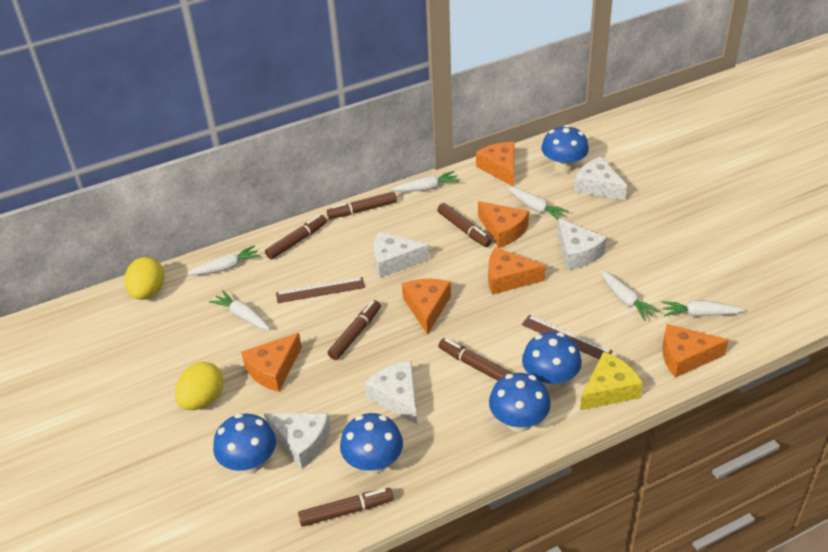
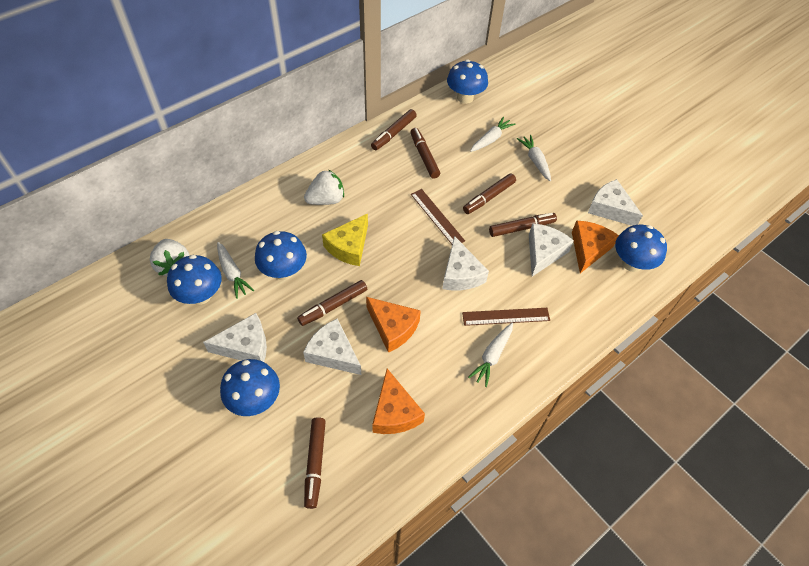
orange cheese: [241,333,302,392] [402,279,451,335] [476,142,515,187] [478,201,529,248] [488,247,545,295] [662,324,729,378] = 6 -> [366,297,421,353] [372,369,425,434] [572,221,619,273] = 3
white carrot: [187,245,261,275] [209,290,270,330] [391,171,459,192] [508,187,569,221] [600,270,660,321] [662,300,744,317] = 6 -> [217,242,254,299] [468,323,513,387] [470,116,516,152] [517,135,551,181] = 4
white strawberry: none = 0 -> [150,239,189,276] [304,170,344,205] = 2
yellow egg: [125,257,164,300] [175,362,224,410] = 2 -> none = 0

